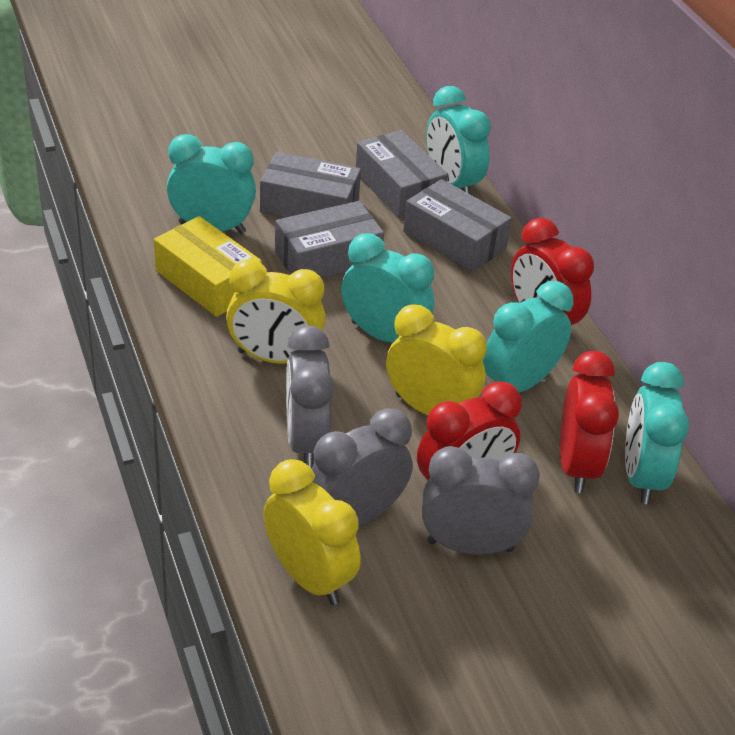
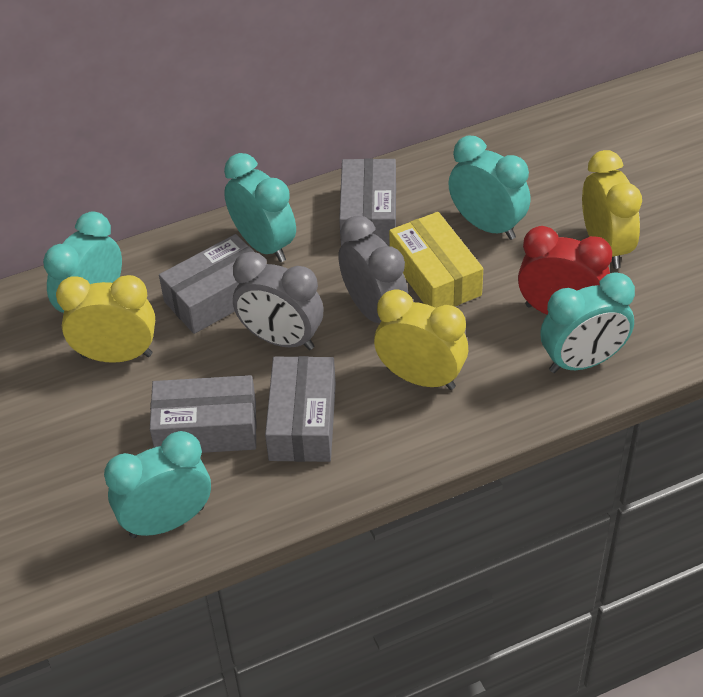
grey clock: [286,325,334,468] [311,408,413,526] [422,446,540,555] = 3 -> [233,252,324,350] [338,215,408,323] = 2
red clock: [417,381,522,480] [511,218,594,325] [560,351,619,493] = 3 -> [518,226,612,315] = 1

